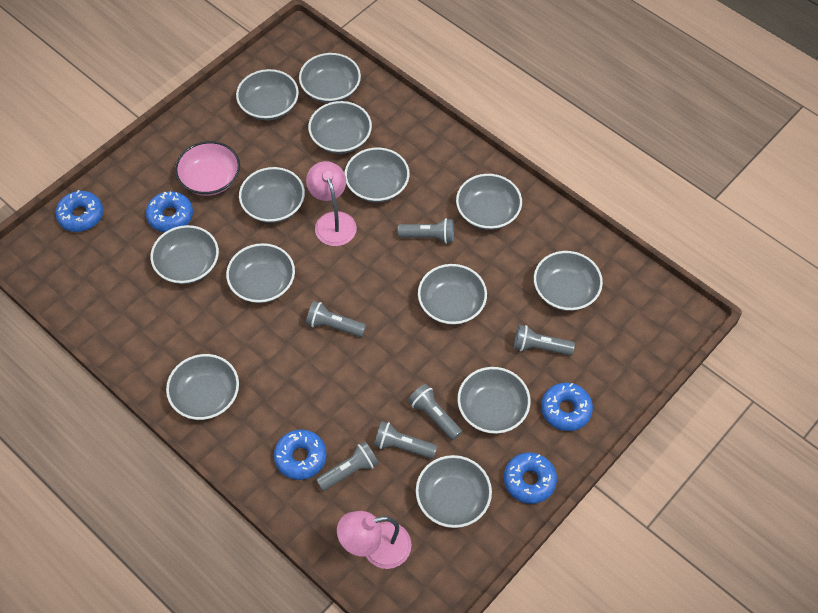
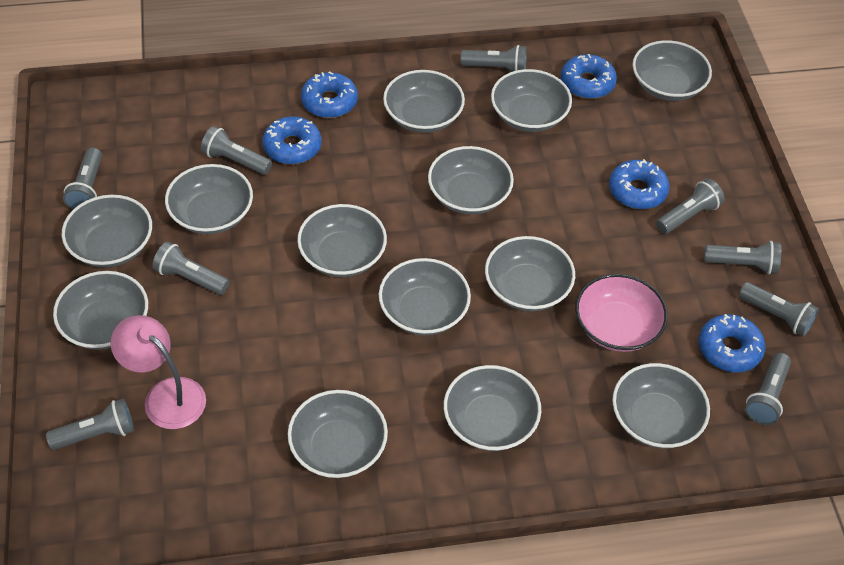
grey flashlight: [306,301,366,337] [316,442,379,491] [374,421,437,459] [398,218,454,244] [408,384,462,440] [514,325,575,355] = 6 -> [46,399,134,450] [63,148,102,210] [152,241,229,295] [201,126,272,175] [460,45,527,72] [656,178,725,234] [704,241,781,274] [739,282,819,337] [745,353,791,425] = 9
pink lamp: [306,161,357,246] [337,511,412,569] = 2 -> [111,315,206,429] = 1

